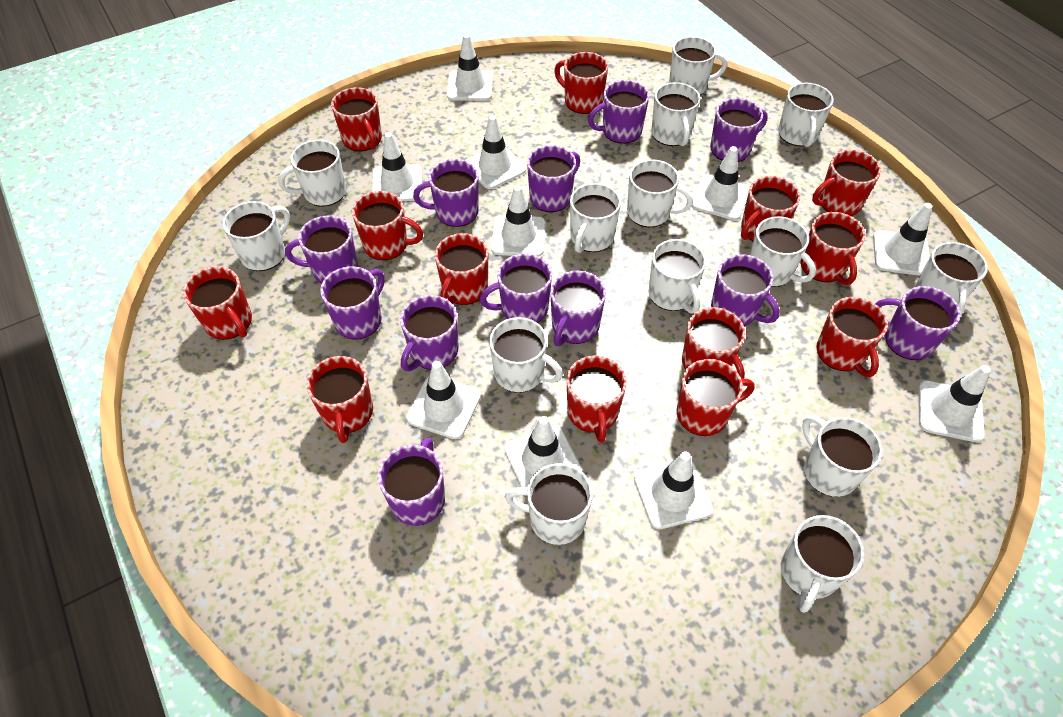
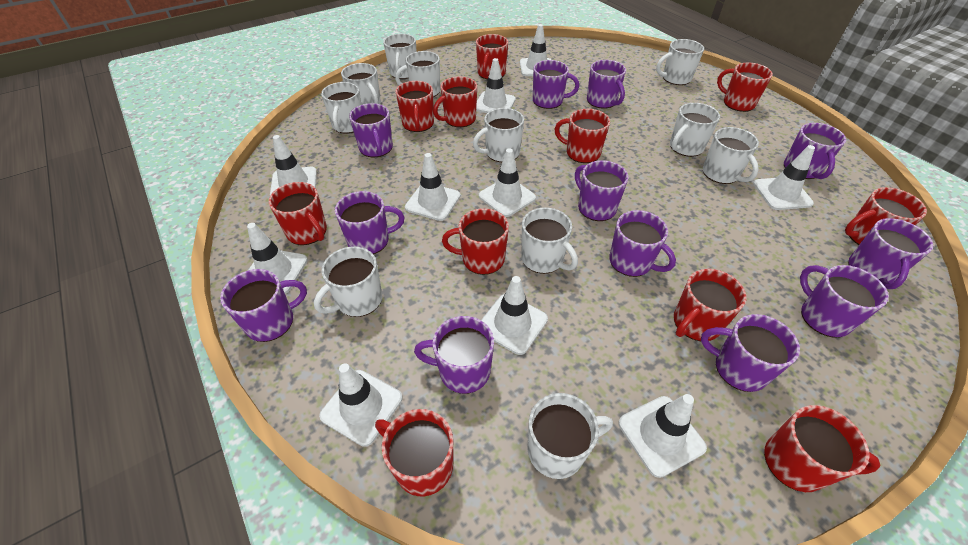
red mug: [183,266,252,340] [306,356,373,443] [331,87,382,151] [352,191,423,260] [435,233,488,305] [554,52,608,114] [566,356,627,443] [677,359,755,436] [682,307,745,378] [741,176,801,241] [801,212,865,285] [812,150,881,216] [816,297,888,377] = 13 -> [269,182,327,245] [375,409,453,496] [395,81,434,132] [433,77,477,127] [442,208,509,275] [476,34,508,79] [555,109,610,163] [674,269,747,341] [717,63,773,112] [764,405,881,492] [845,187,927,245] = 11
white mug: [222,201,290,271] [278,140,346,207] [489,317,563,393] [505,463,593,545] [570,183,621,253] [627,160,693,227] [649,239,706,314] [651,82,700,146] [669,37,727,95] [750,216,816,287] [778,83,834,147] [781,515,864,613] [802,415,883,497] [914,242,988,316] = 14 -> [314,246,382,317] [321,82,362,133] [341,63,381,105] [383,33,417,79] [395,51,440,97] [473,108,524,162] [522,207,578,274] [528,393,613,479] [656,39,704,85] [670,103,720,157] [703,127,759,184] = 11

